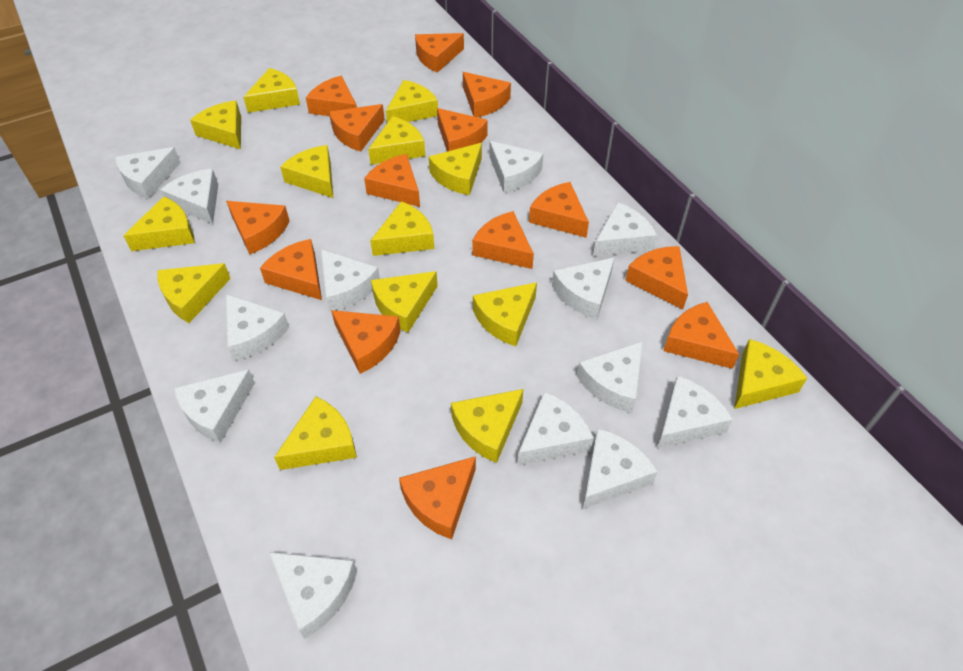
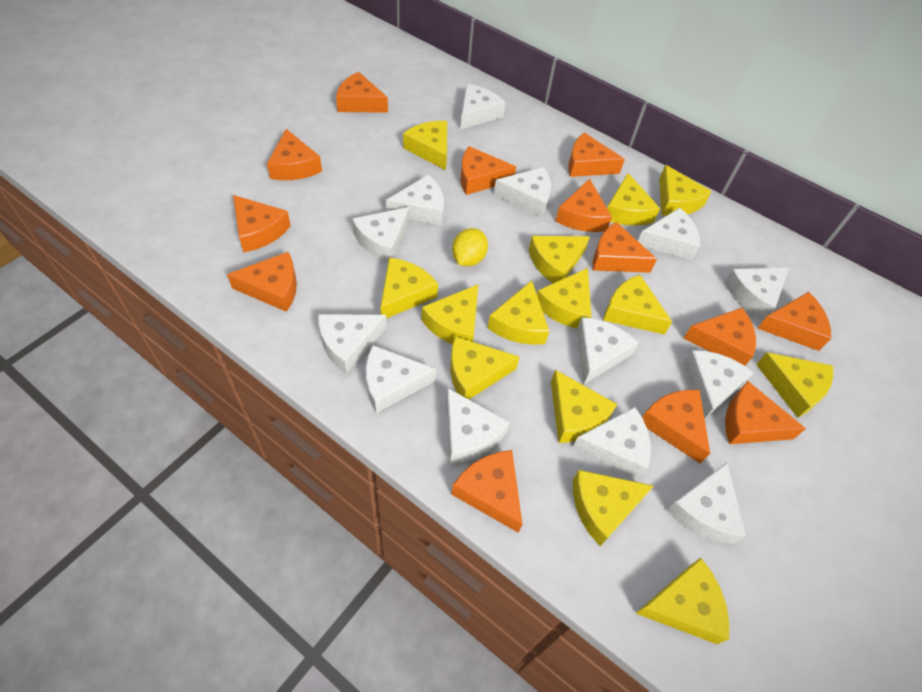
orange cheese: [226,201,289,255] [260,239,322,300] [306,75,357,116] [329,104,385,152] [331,310,401,374] [364,154,420,207] [399,456,476,539] [415,33,464,73] [437,108,488,152] [463,72,511,117] [472,211,534,269] [529,182,589,238] [625,246,688,310] [663,302,739,369] = 14 -> [227,252,297,312] [233,195,291,252] [267,129,322,180] [336,72,388,113] [451,450,522,533] [461,146,516,195] [555,178,612,232] [568,132,625,177] [593,222,657,273] [642,390,710,464] [684,308,756,366] [725,381,806,444] [757,292,831,351] = 13
yellow lemon: none = 0 -> [452,228,488,266] = 1

